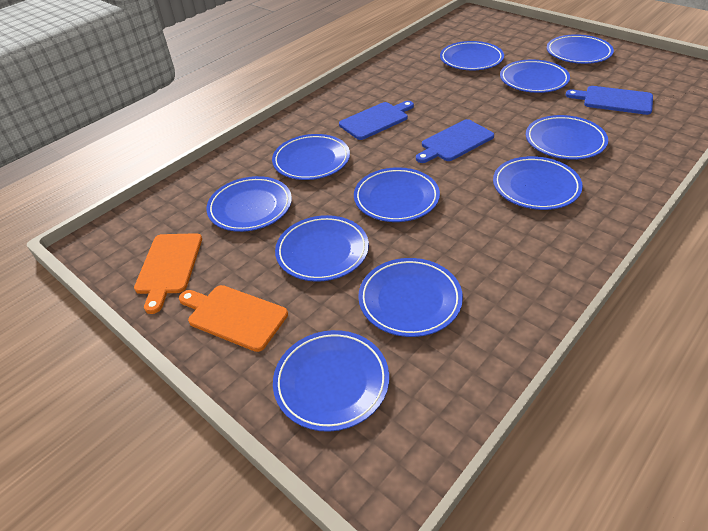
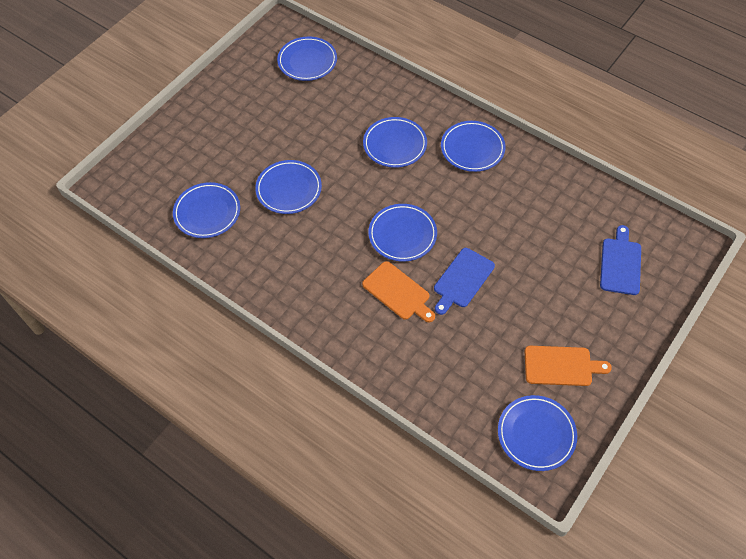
blue cutting board: [339,101,414,140] [416,119,494,163] [565,86,653,115] = 3 -> [434,248,495,315] [600,225,641,295] = 2
blue plate: [206,176,292,232] [272,134,350,180] [273,330,389,432] [275,215,369,282] [354,167,440,222] [358,258,463,337] [440,41,504,70] [493,156,583,210] [500,59,570,93] [526,115,608,160] [547,34,614,64] = 11 -> [173,182,240,238] [255,160,322,214] [277,37,337,81] [363,117,427,168] [368,204,437,262] [441,121,505,172] [498,395,577,471] = 7

